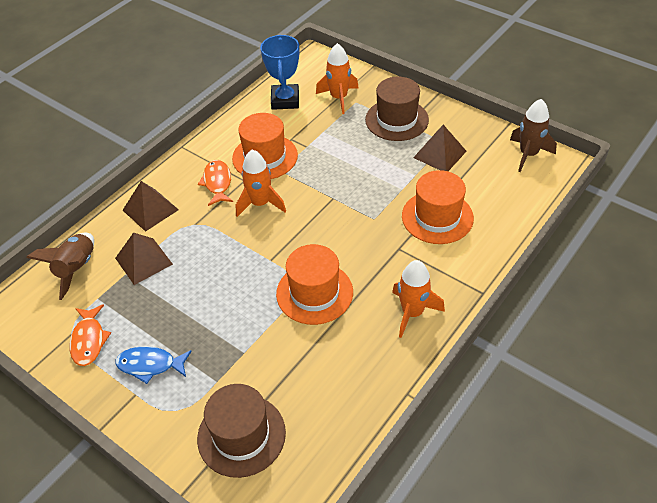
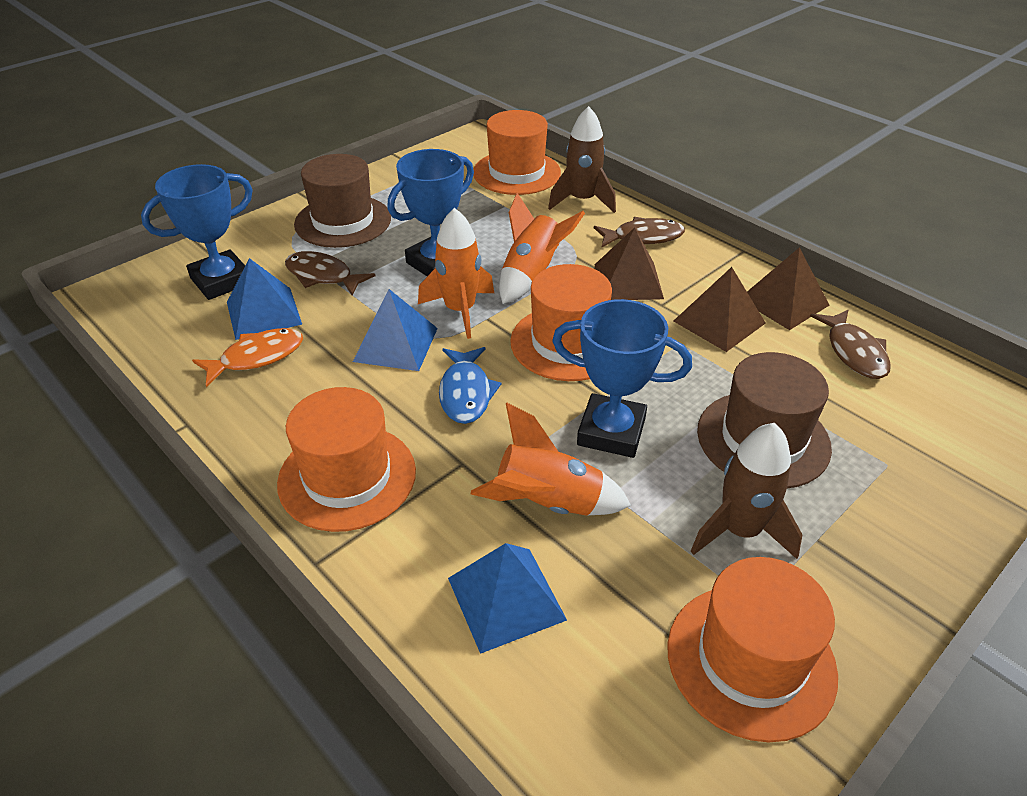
blue pyramid: none = 0 -> [227,258,302,340] [353,289,438,371] [448,543,567,654] = 3
blue trophy: [260,35,299,110] = 1 -> [141,164,253,300] [387,149,474,276] [552,299,692,458] = 3
brown fish: none = 0 -> [285,251,375,296] [594,217,685,248] [810,310,890,379] = 3
orange fish: [70,304,111,366] [198,160,233,206] = 2 -> [192,328,303,387] = 1
orange hat: [232,113,298,179] [276,244,353,325] [402,170,474,244] = 3 -> [277,387,416,532] [473,110,561,195] [510,264,612,381] [667,557,838,742] = 4

